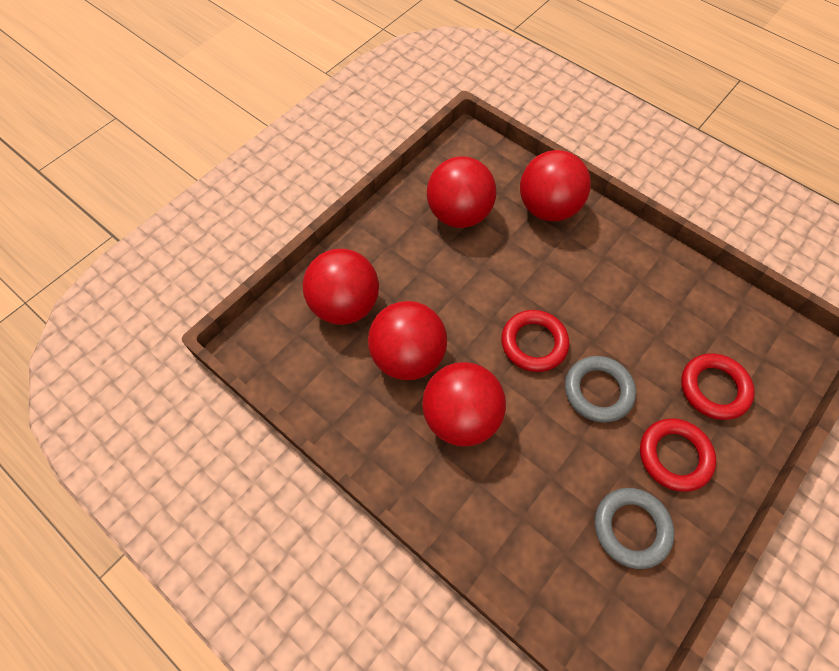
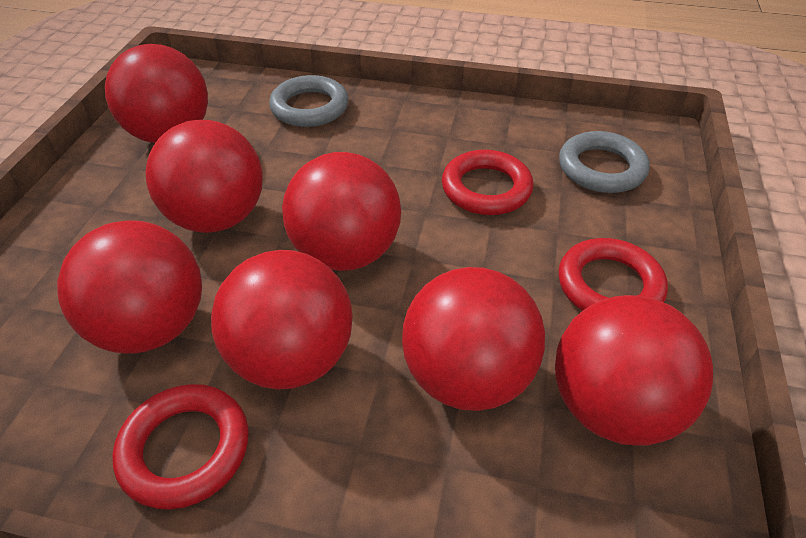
red ball: [303,249,379,325] [368,301,447,380] [422,362,506,447] [427,156,496,228] [520,150,591,221] = 5 -> [57,220,202,354] [105,44,208,143] [145,120,263,233] [211,250,353,390] [282,152,401,271] [402,267,545,411] [555,295,713,446] = 7

